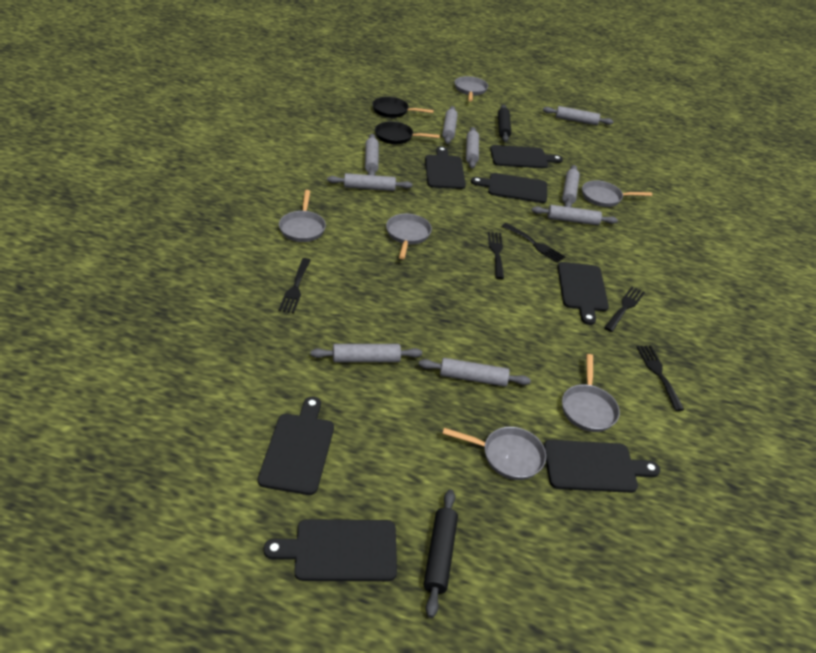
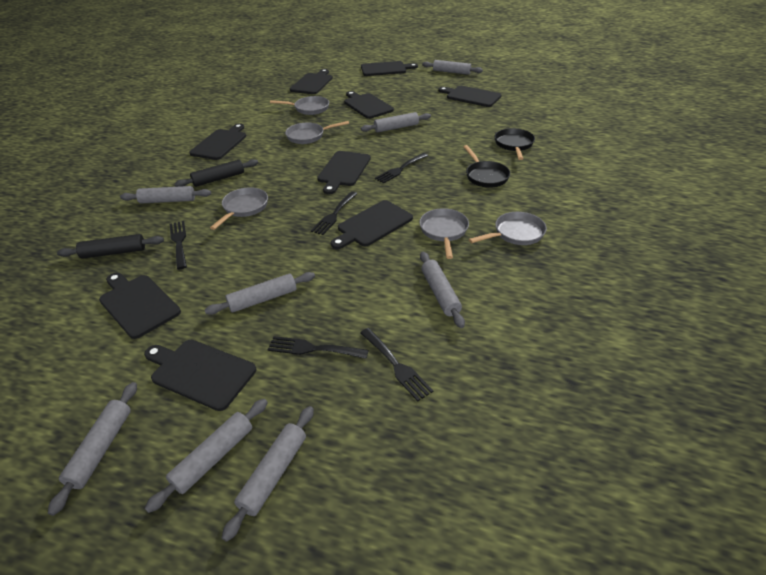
black cutting board: [258,396,334,495] [264,519,397,581] [425,146,466,189] [471,173,547,203] [490,145,563,168] [544,440,660,493] [558,262,609,325] = 7 -> [99,273,181,339] [144,340,256,411] [189,123,246,160] [290,69,333,94] [317,151,371,194] [331,200,413,249] [344,91,394,119] [361,61,418,76] [438,86,501,107] = 9
grey pan: [279,190,326,242] [386,214,432,259] [442,427,546,480] [455,76,488,101] [562,354,620,432] [582,180,652,207] = 6 -> [210,187,268,230] [270,96,329,115] [285,121,349,144] [419,208,469,259] [469,212,547,245] = 5
grey rolling pin: [310,344,422,362] [327,173,412,191] [365,134,379,175] [419,358,531,387] [442,106,458,144] [466,127,479,168] [531,205,618,225] [543,106,613,125] [562,165,580,207] = 9 -> [48,382,137,516] [120,186,211,204] [144,399,268,513] [205,272,315,315] [222,406,314,542] [361,112,431,132] [420,252,465,328] [422,60,483,75] = 8

